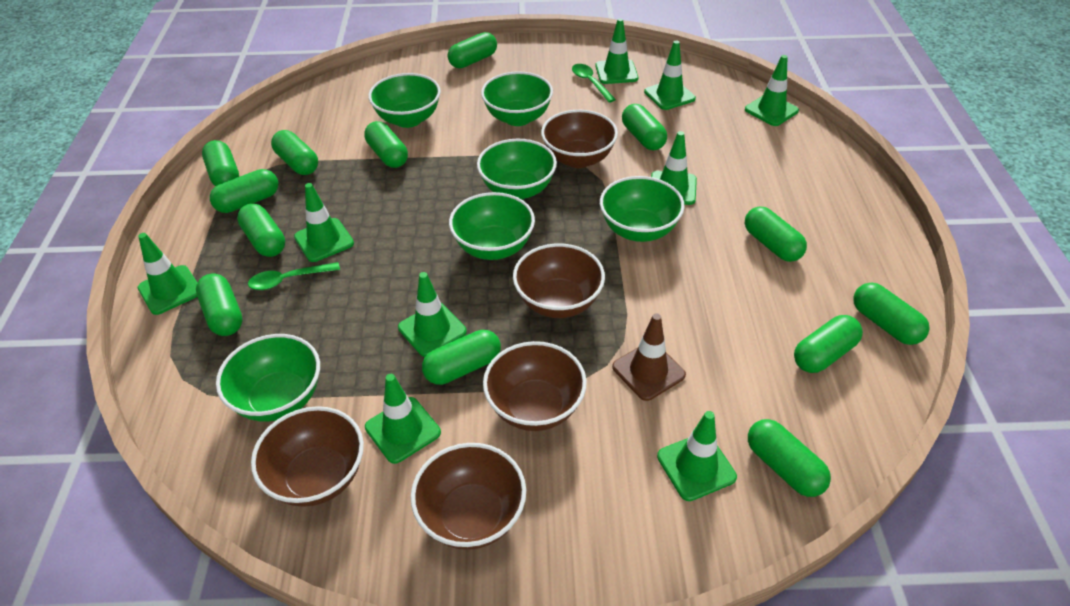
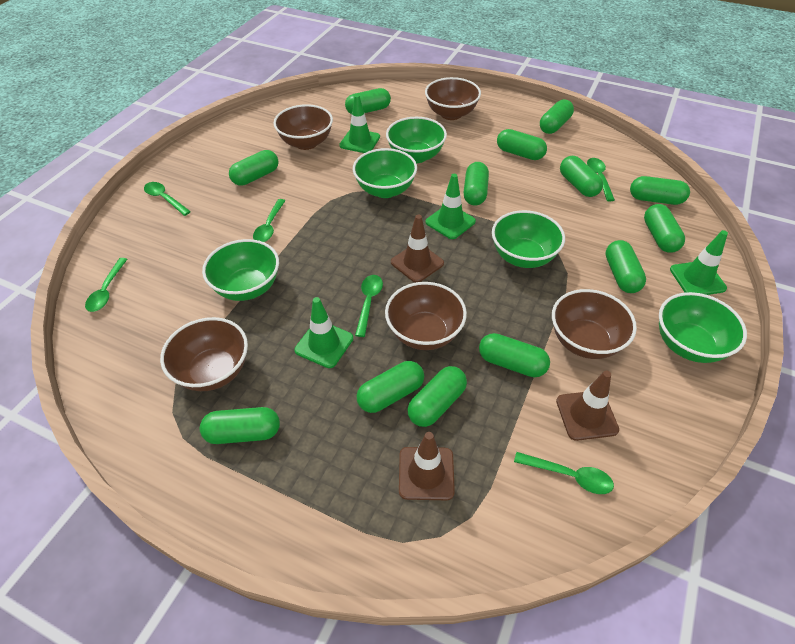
brown traffic cone: [612,313,686,401] = 1 -> [391,215,444,283] [399,432,455,500] [556,370,619,441] = 3
green bowl: [216,334,320,422] [368,73,441,128] [449,192,535,260] [477,139,557,199] [481,71,553,126] [600,176,685,242] = 6 -> [202,239,279,301] [353,148,417,198] [386,117,447,163] [492,210,565,268] [659,292,747,363] = 5
green spoon: [248,262,340,290] [572,64,616,103] = 2 -> [85,258,128,312] [144,182,191,216] [253,199,285,242] [355,275,383,337] [514,452,614,494] [587,158,615,201] = 6
green traffic cone: [137,233,197,315] [294,183,354,262] [365,374,441,464] [398,272,467,357] [595,18,638,84] [644,41,696,110] [651,131,697,205] [657,411,737,501] [745,55,799,126] = 9 -> [294,297,353,368] [339,95,380,153] [426,174,476,239] [670,230,728,295] = 4

